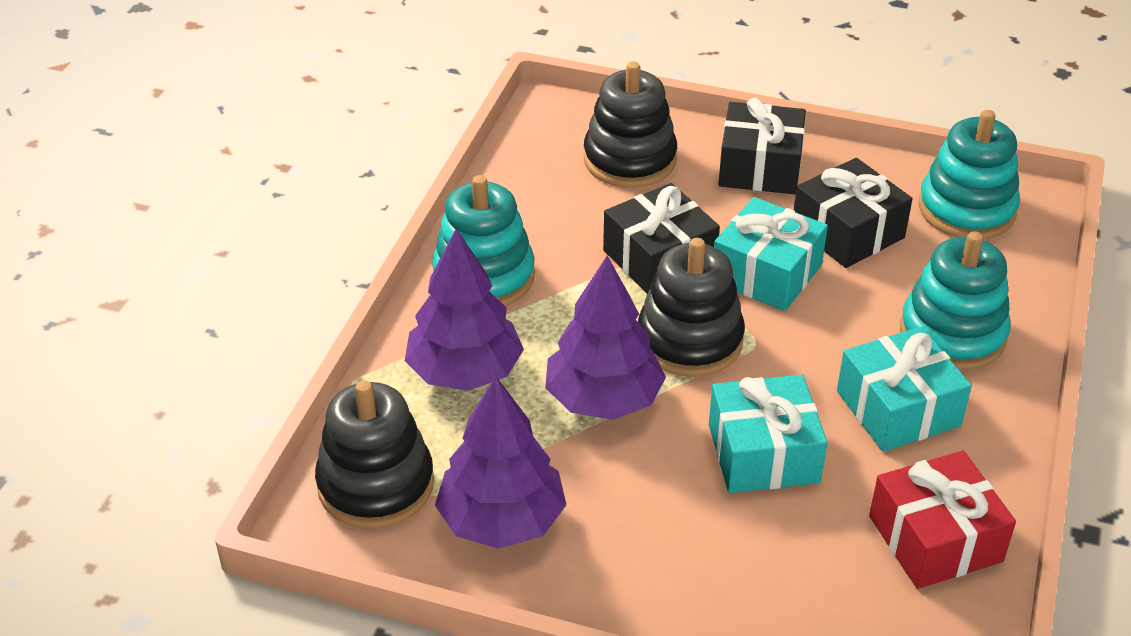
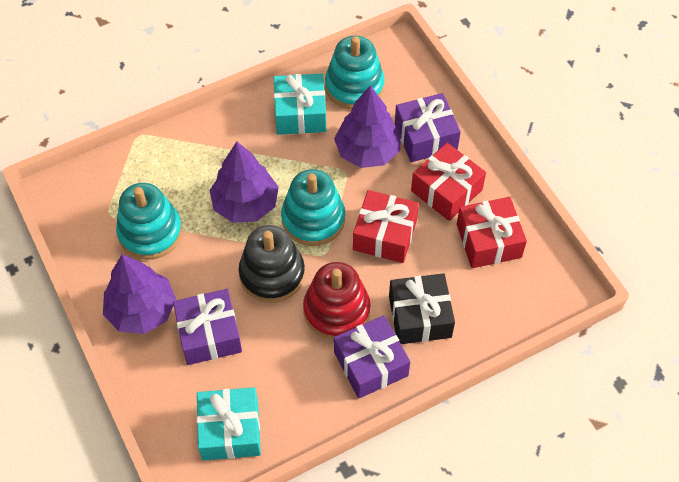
black gift: [603,183,720,294] [718,98,806,194] [794,158,913,268] = 3 -> [389,273,455,344] = 1
black stacking toy: [315,380,434,529] [584,61,677,188] [638,238,745,377] = 3 -> [238,225,305,303] = 1
purple gift: none = 0 -> [173,289,242,365] [334,315,410,399] [395,93,461,162] = 3
red gift: [869,451,1016,589] = 1 -> [353,190,419,263] [411,143,486,221] [457,197,527,268] = 3
red stacking toy: none = 0 -> [303,262,371,340] = 1
turquoise gift: [709,375,828,493] [714,197,828,311] [837,327,972,452] = 3 -> [197,387,261,461] [274,74,326,135] = 2

